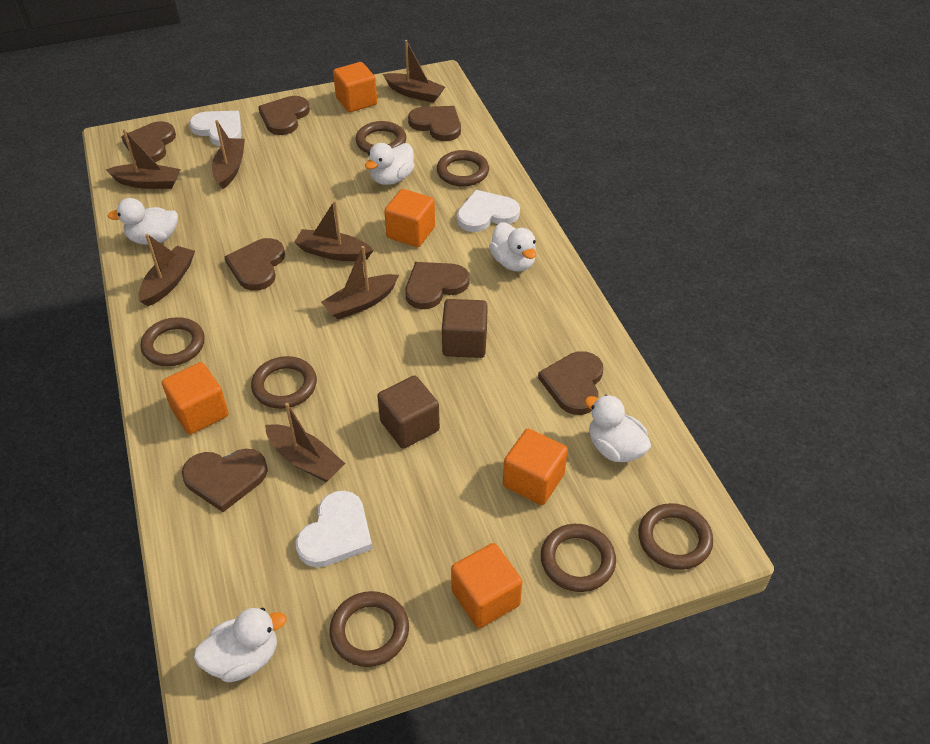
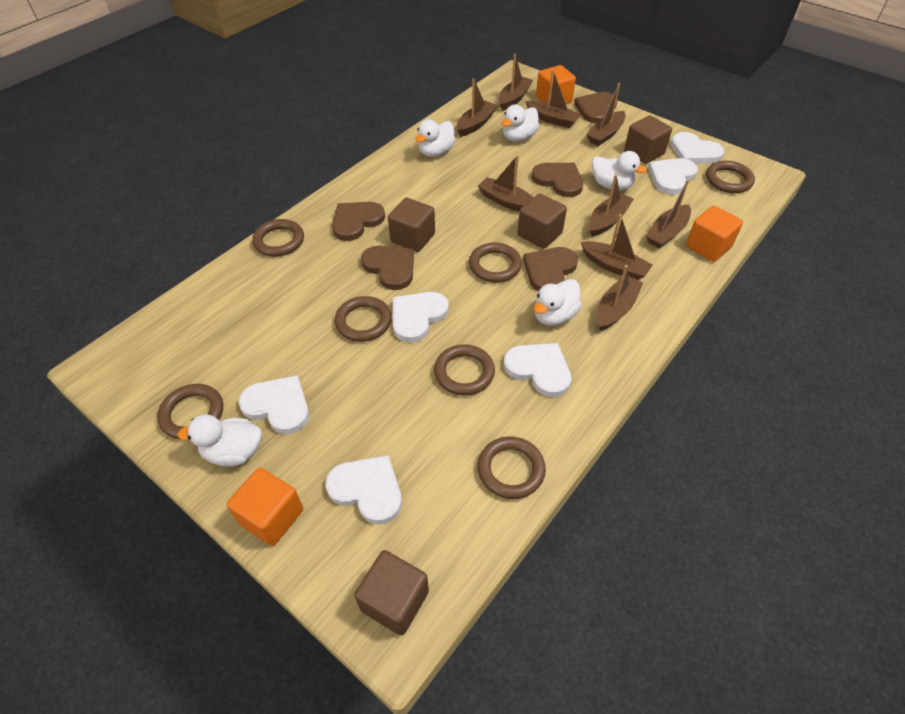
brown boat: [106,129,181,189] [138,234,195,306] [212,120,245,189] [265,403,345,482] [294,200,374,261] [321,246,399,320] [383,40,445,103] = 7 -> [457,79,498,137] [478,155,534,211] [498,54,533,111] [525,70,582,128] [581,214,653,280] [586,83,626,146] [589,174,634,237] [597,265,643,331] [646,179,691,248] = 9
brown cube: [377,375,440,449] [442,299,488,358] = 2 -> [354,550,429,635] [388,198,435,252] [517,193,567,249] [624,115,672,164] = 4
brown heart: [121,121,176,162] [182,449,268,512] [225,238,285,291] [258,96,310,135] [405,262,469,309] [408,106,461,141] [538,351,603,415] = 7 -> [332,202,385,241] [361,246,414,290] [523,247,578,291] [532,163,583,197] [574,92,618,123] = 5
orange cube: [162,362,229,434] [333,62,377,112] [384,189,435,247] [451,543,523,628] [503,429,568,505] = 5 -> [226,468,303,546] [536,65,576,104] [686,206,743,262] = 3
white heart: [189,111,242,146] [296,491,373,567] [457,190,520,232] = 3 -> [239,375,309,434] [325,455,402,524] [393,292,449,343] [504,343,571,397] [648,158,698,195] [671,132,724,164] = 6

